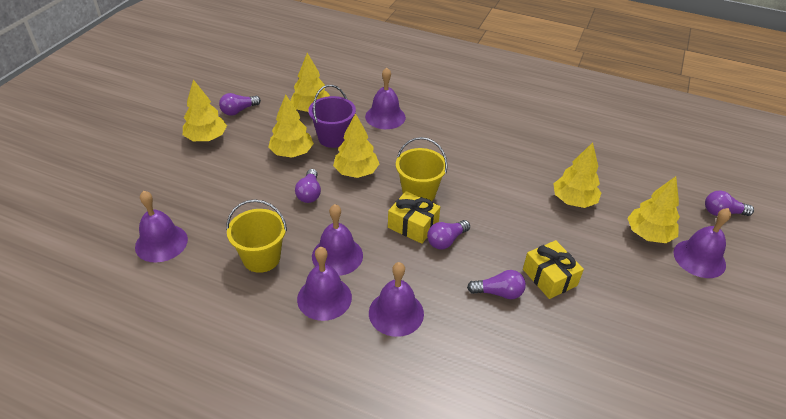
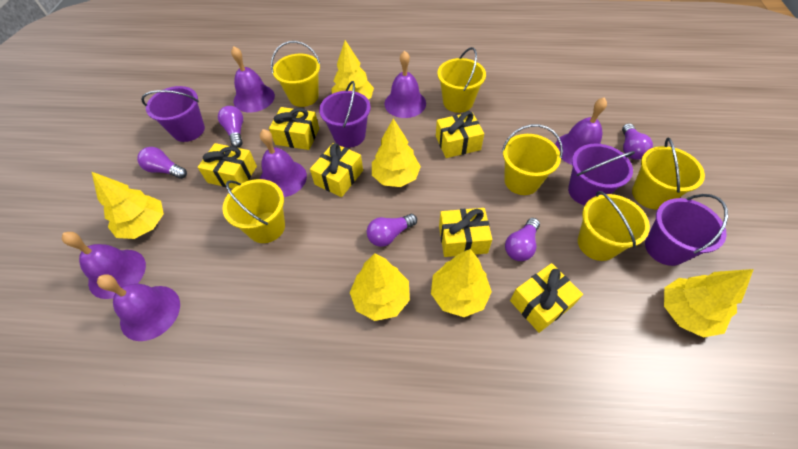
purple bucket: [308,85,356,148] = 1 -> [141,86,205,142] [319,81,371,148] [568,144,635,205] [645,194,728,266] = 4
yellow bucket: [226,199,287,273] [396,137,448,201] = 2 -> [222,179,285,243] [271,41,320,107] [437,47,486,113] [502,124,563,195] [578,191,650,261] [632,137,705,209] = 6
yellow gift: [388,191,440,244] [523,240,584,299] = 2 -> [198,143,257,189] [269,107,319,150] [310,143,363,197] [436,111,484,158] [439,208,492,257] [510,263,583,333] = 6

